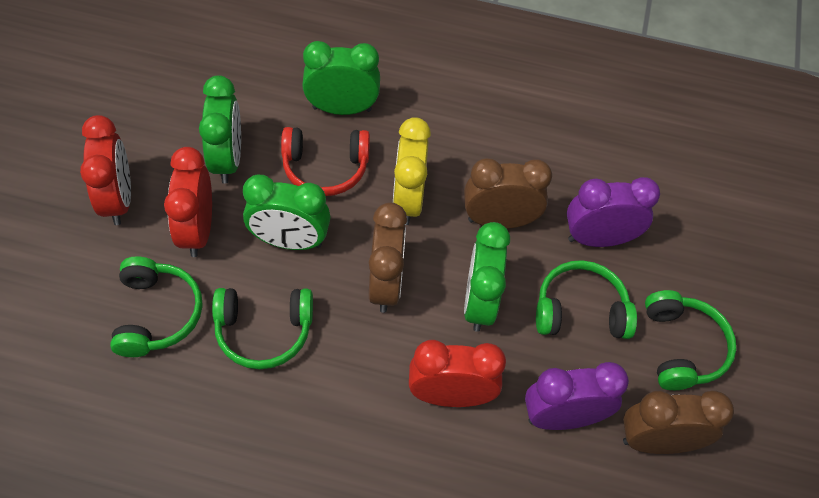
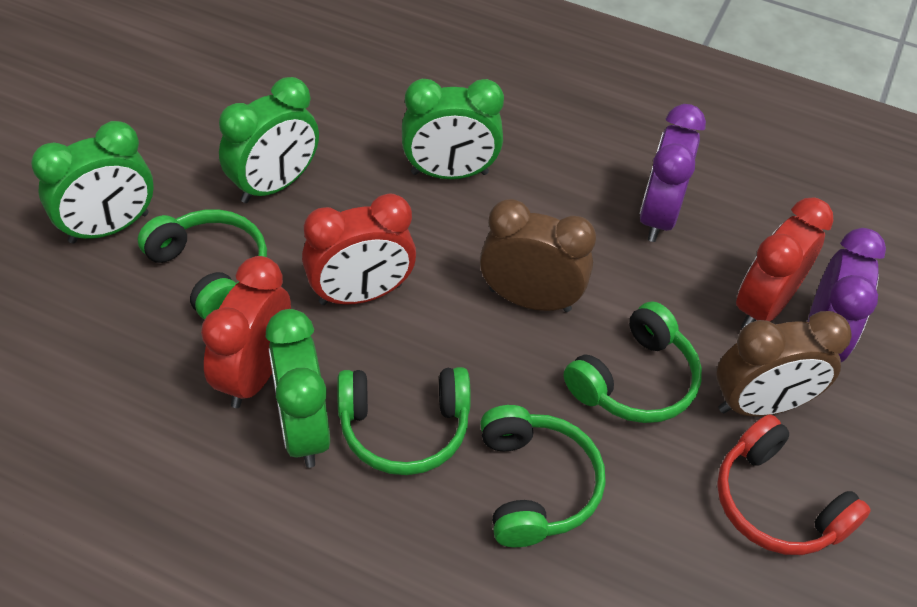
brown clock: [369,202,407,313] [464,158,552,229] [623,391,734,454] = 3 -> [480,199,596,312] [717,311,852,417] = 2
yellow clock: [393,117,431,225] = 1 -> none = 0

